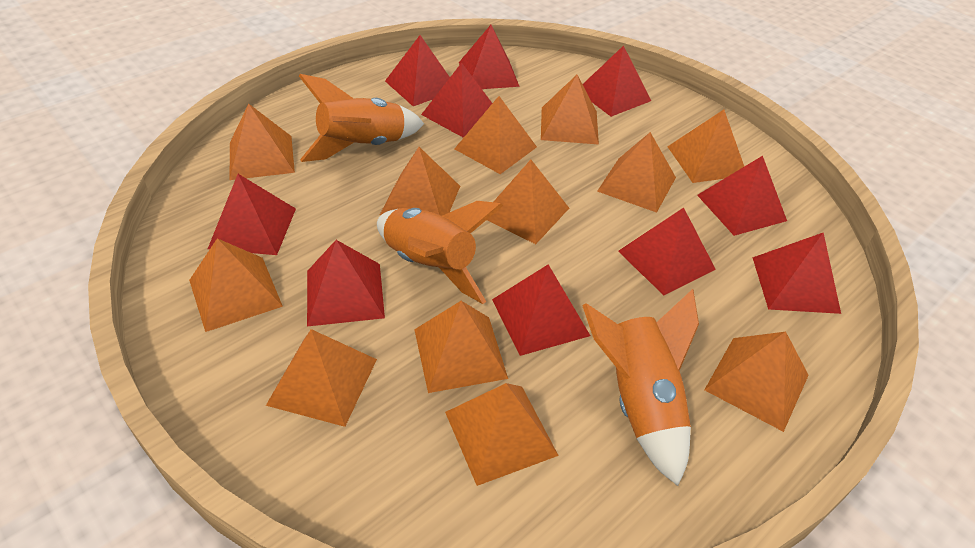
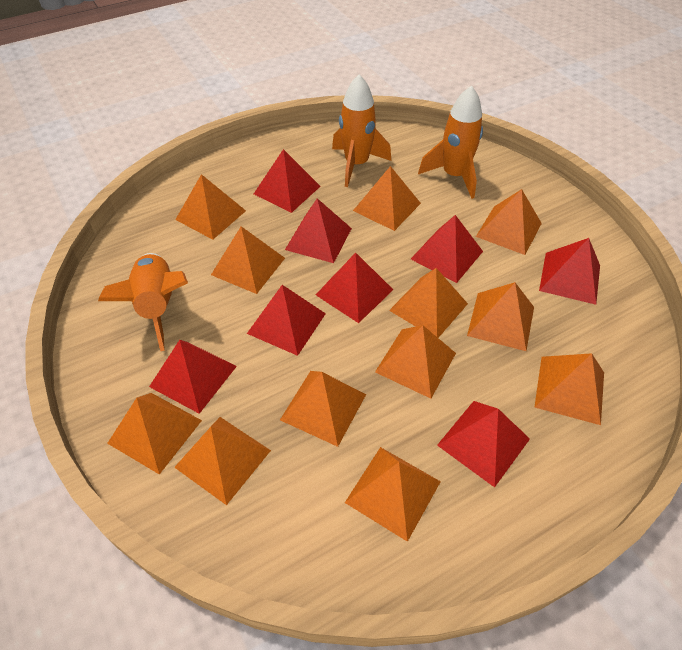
red pyramid: [208,174,296,255] [307,240,385,326] [385,35,450,106] [421,63,492,138] [459,25,520,89] [492,264,590,356] [583,45,651,117] [618,207,716,295] [697,156,787,236] [753,232,841,314] = 10 -> [149,340,237,414] [247,285,326,356] [254,149,321,213] [285,198,352,263] [316,253,393,323] [411,215,483,283] [437,401,530,487] [539,238,600,305] = 8

